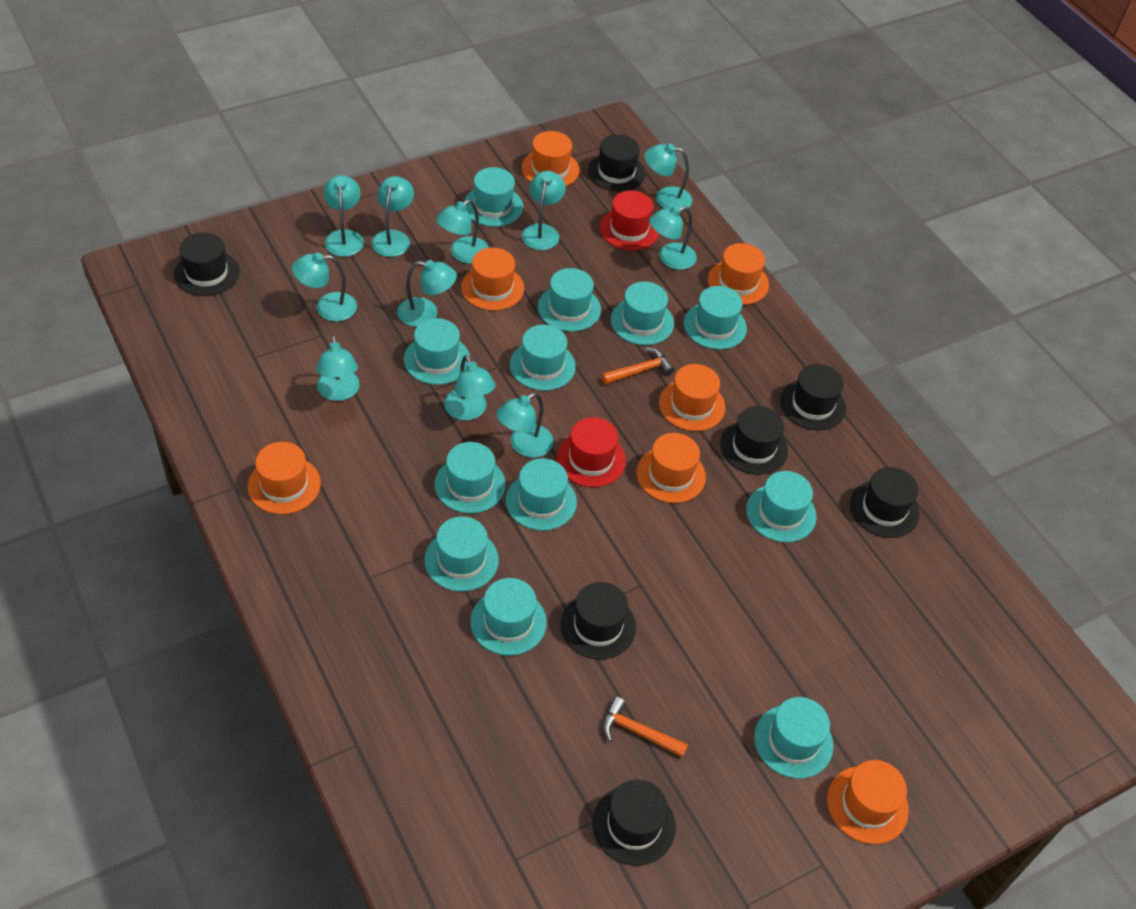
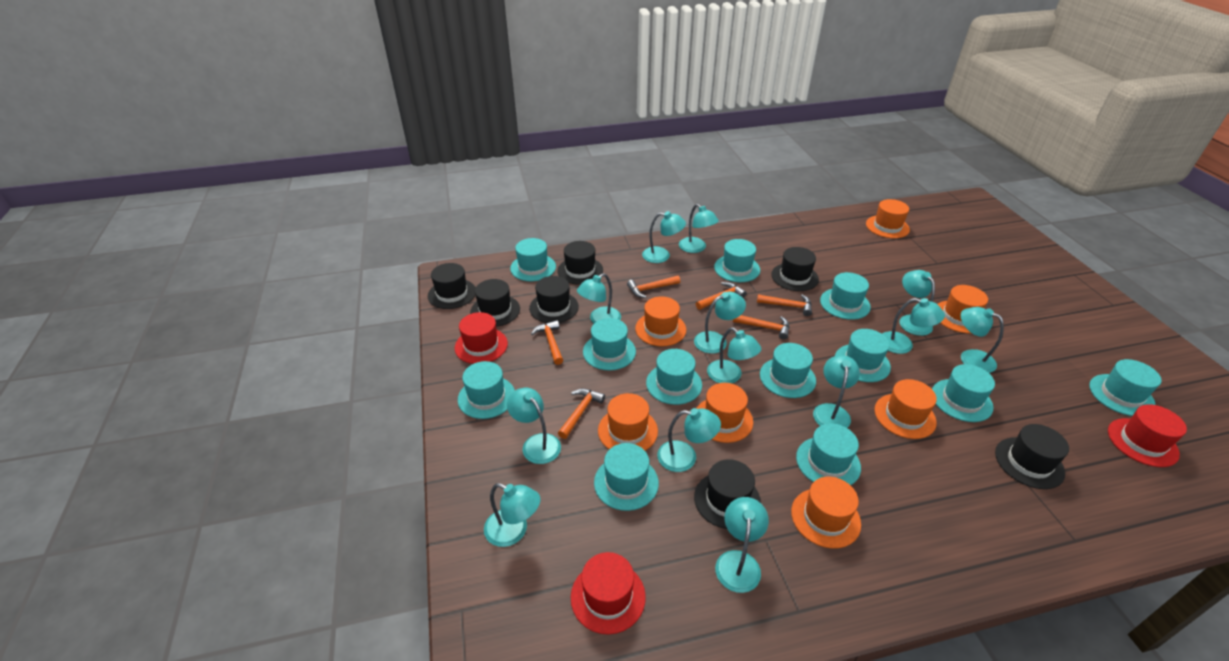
orange hammer: [601,347,675,385] [602,697,688,758] = 2 -> [531,320,563,365] [558,389,605,439] [627,276,680,298] [696,282,747,310] [733,315,789,340] [757,294,812,316] = 6
red hat: [557,417,626,487] [599,190,659,250] = 2 -> [455,312,508,364] [571,552,646,635] [1108,404,1187,467] = 3
turquoise lamp: [292,253,357,321] [316,335,360,401] [323,175,364,257] [371,176,414,257] [397,260,457,327] [436,199,489,264] [444,355,495,420] [496,393,553,458] [521,171,566,250] [644,144,692,211] [649,206,697,270] = 11 -> [484,483,540,547] [507,388,561,464] [577,273,621,323] [642,211,686,263] [657,408,721,472] [679,204,719,253] [694,292,746,354] [707,328,761,383] [715,497,769,593] [813,355,860,428] [882,298,945,354] [899,270,935,336] [961,307,1004,373] = 13

